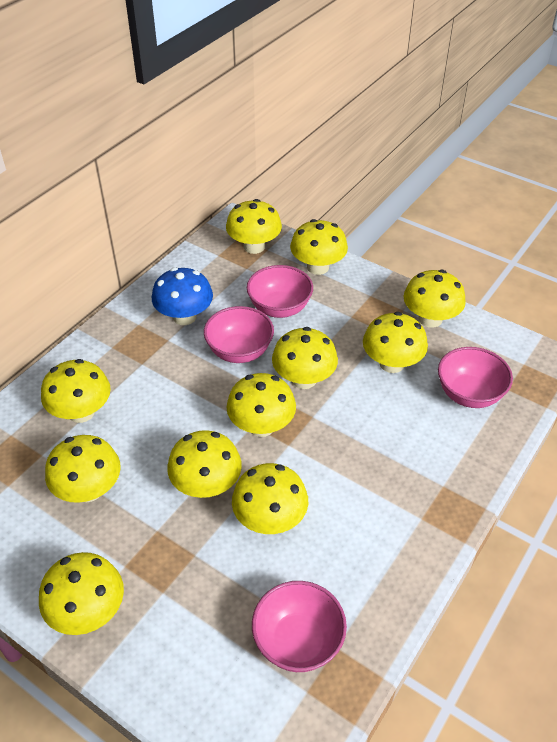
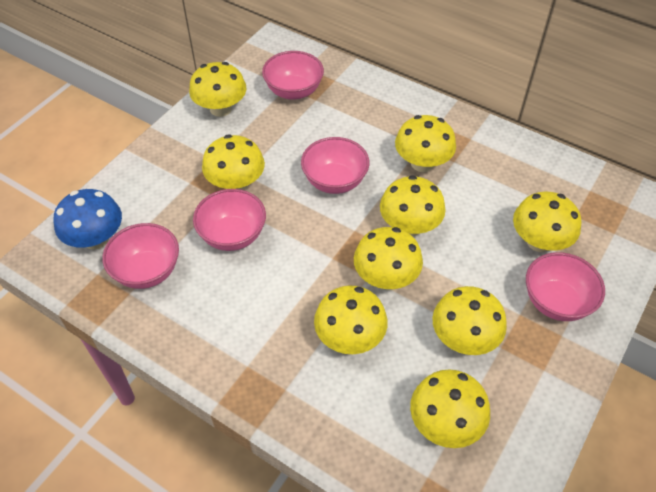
pink bowl: [204,306,274,363] [247,265,313,318] [252,581,347,672] [438,347,513,408] = 4 -> [102,223,179,289] [193,189,266,251] [262,51,324,100] [301,137,369,194] [526,252,605,321] = 5
yellow mushroom: [39,552,124,635] [41,359,111,423] [45,435,121,503] [167,430,242,498] [226,199,282,254] [226,373,296,437] [232,463,308,534] [272,327,338,389] [290,219,348,275] [363,312,428,373] [404,270,466,328] = 11 -> [189,62,246,117] [202,134,265,191] [314,285,388,354] [354,227,423,289] [380,175,446,236] [395,115,456,172] [410,369,490,448] [432,286,507,355] [513,192,581,252] = 9

